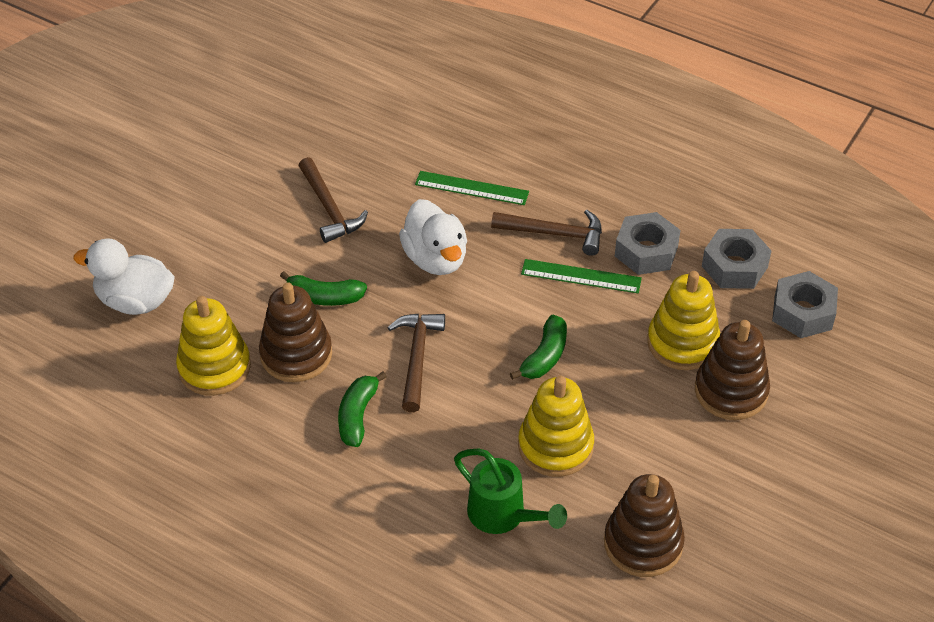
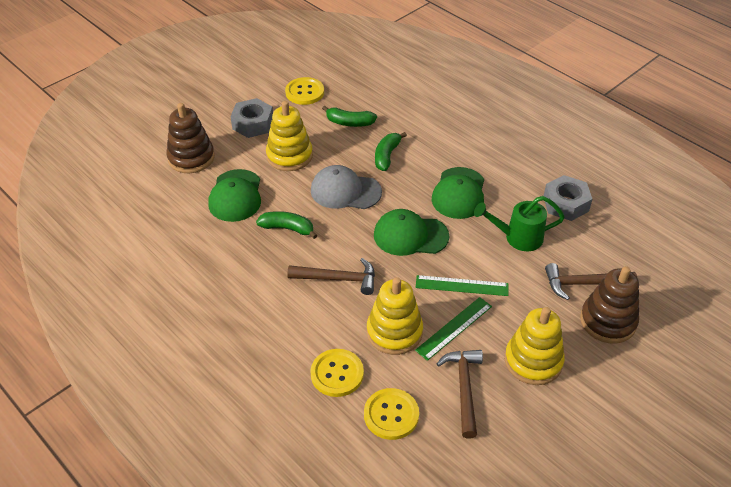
brown stacking toy: [259,282,332,382] [604,474,685,577] [695,320,770,420] = 3 -> [166,103,215,173] [580,266,639,344] = 2
green cap: none = 0 -> [208,169,261,222] [374,209,449,256] [432,167,484,219] = 3
grey cap: none = 0 -> [311,165,382,209] = 1
grey nut: [615,212,680,275] [702,229,771,289] [772,271,838,338] = 3 -> [230,98,273,138] [544,175,592,221] = 2
white duck: [73,238,175,315] [399,199,467,275] = 2 -> none = 0
yellow button: none = 0 -> [285,77,324,105] [310,349,364,397] [364,388,419,440] = 3

